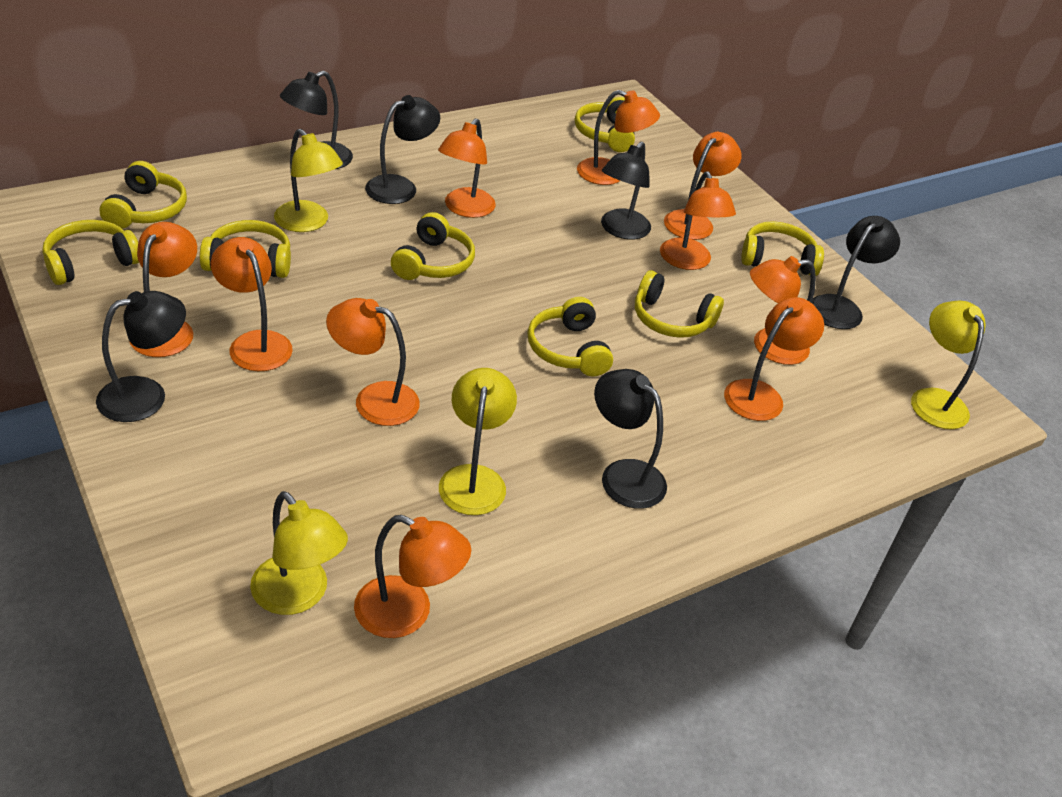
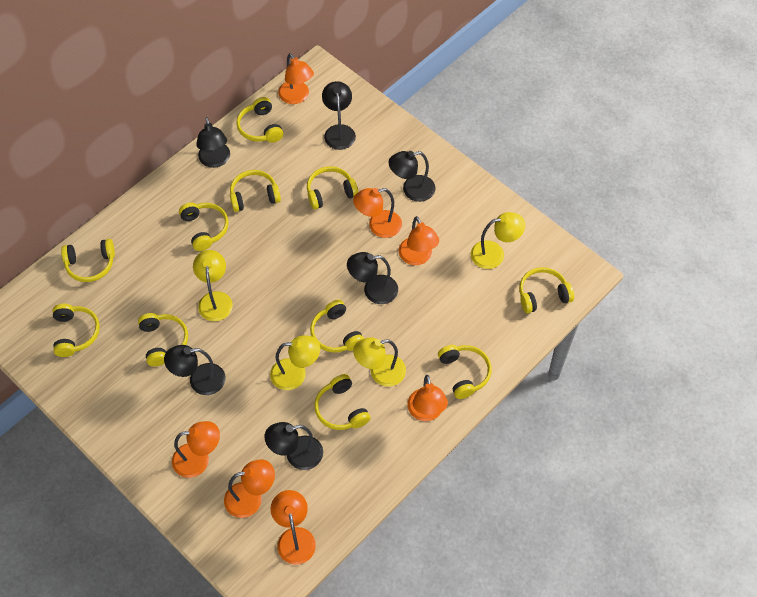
orange lamp: [129,222,197,357] [211,237,293,371] [326,298,420,426] [354,515,471,638] [438,118,496,218] [577,90,660,185] [660,171,736,270] [664,132,742,240] [724,297,824,421] [750,256,816,365] = 10 -> [172,421,220,478] [224,459,275,518] [271,490,316,565] [278,53,314,104] [353,188,402,238] [399,216,439,265] [407,375,448,421] = 7
yellow headphones: [42,220,139,285] [100,161,187,229] [200,220,291,278] [391,212,475,280] [527,297,613,376] [575,97,635,152] [635,270,724,338] [741,221,824,276] = 8 -> [53,304,100,357] [61,239,115,282] [138,313,188,366] [179,202,229,251] [230,170,281,212] [236,97,283,143] [307,166,358,210] [310,300,364,353] [314,374,371,430] [438,345,492,399] [519,267,574,313] = 11

